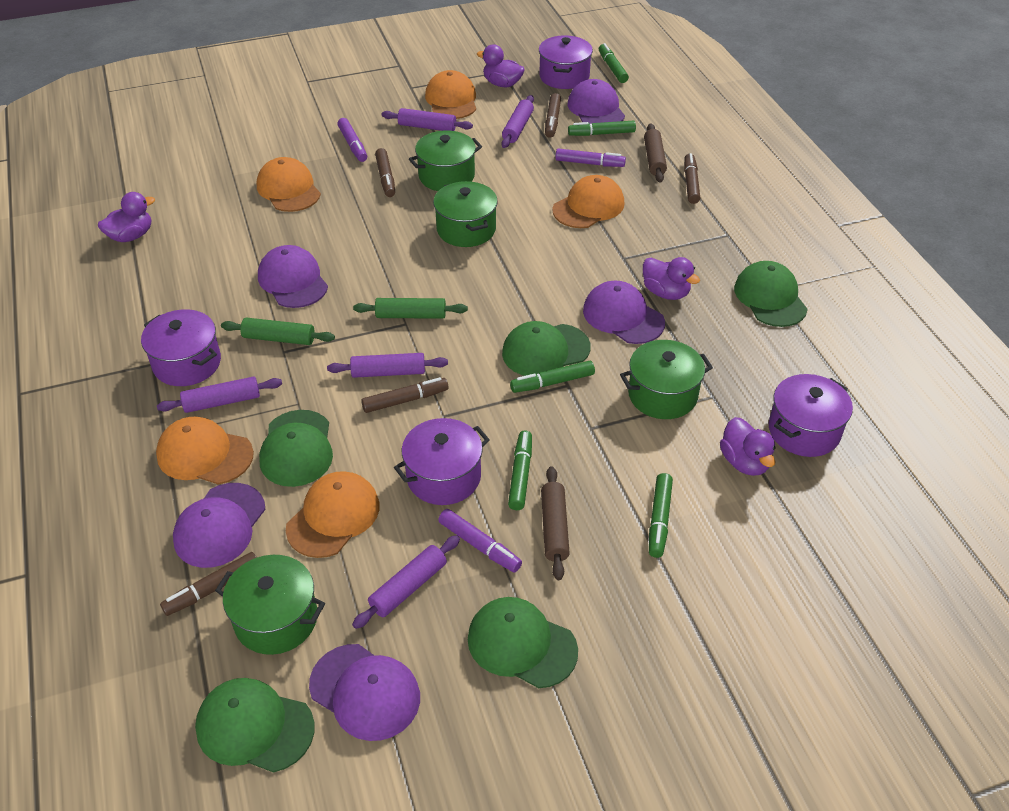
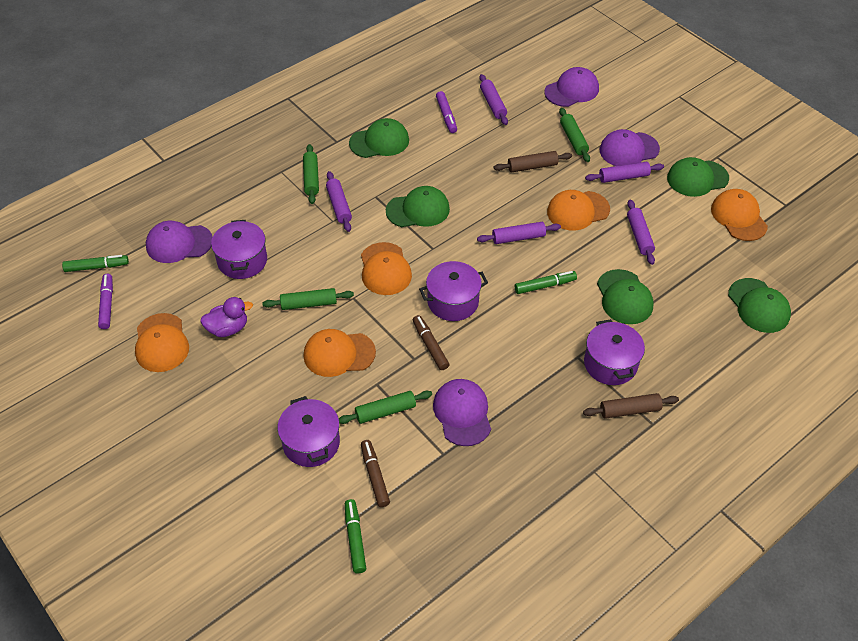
brown marker: [160,552,257,616] [361,377,449,413] [375,148,395,197] [545,93,561,138] [684,153,700,204] = 5 -> [361,440,390,507] [413,315,449,370] = 2
green marker: [508,430,532,510] [510,361,595,393] [568,121,636,136] [599,43,629,83] [649,473,673,558] = 5 -> [62,255,129,272] [345,499,366,573] [515,271,577,294] = 3
green pot: [215,555,325,655] [409,130,482,191] [433,181,498,247] [620,340,713,419] = 4 -> none = 0
green rolling pin: [221,317,335,345] [353,298,468,319] = 2 -> [262,288,354,310] [303,144,319,204] [339,391,432,424] [559,108,590,162] = 4
purple cap: [173,483,266,568] [258,245,328,308] [309,644,420,741] [567,79,625,124] [583,280,665,344] = 5 -> [146,221,213,263] [433,379,491,446] [544,67,599,107] [600,129,660,166] = 4
purple duck: [98,192,155,242] [477,44,525,87] [643,257,700,300] [720,417,776,476] = 4 -> [200,297,253,337] = 1
purple marker: [337,118,367,162] [438,509,522,573] [555,149,626,167] = 3 -> [98,274,113,329] [436,91,457,133] = 2

